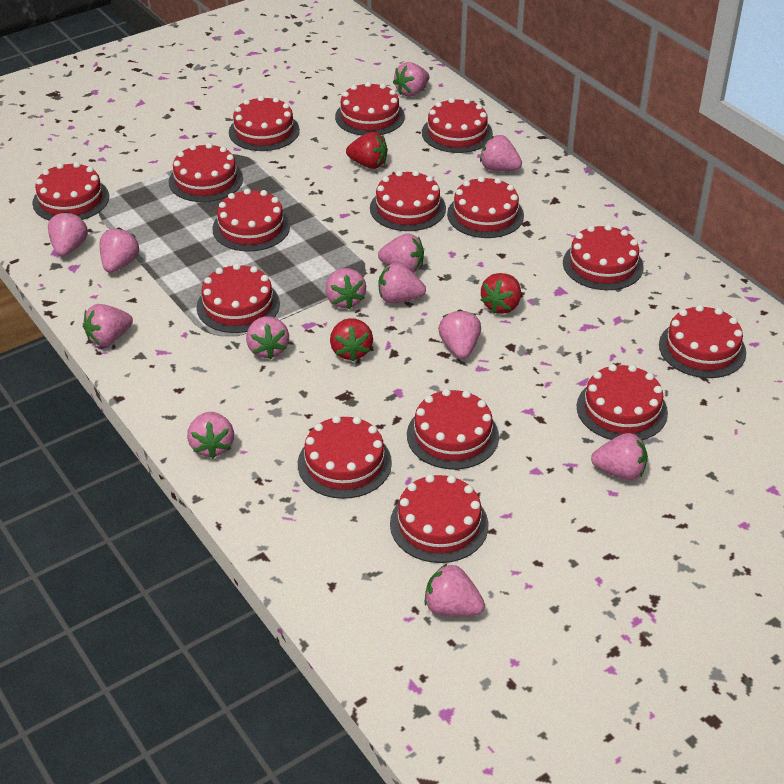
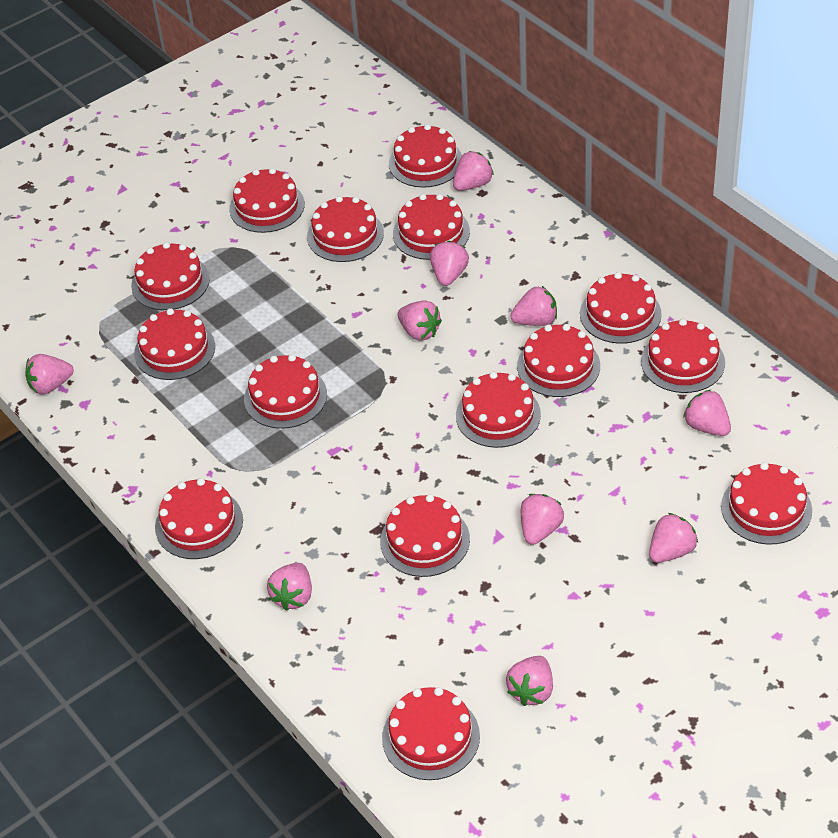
pink strawberry: [48,211,88,256] [83,304,133,346] [100,228,140,273] [187,412,234,459] [246,316,289,359] [325,268,366,309] [378,233,424,273] [378,263,426,303] [393,62,429,97] [424,564,485,616] [438,310,481,359] [480,135,522,171] [591,433,648,480] = 13 -> [26,354,74,395] [267,563,312,611] [398,300,442,341] [430,241,469,286] [453,151,494,191] [506,656,553,706] [510,286,557,326] [521,494,564,545] [649,513,698,563] [683,390,731,436] = 10
red strawberry: [330,318,373,361] [346,132,388,169] [481,273,521,314] = 3 -> none = 0

